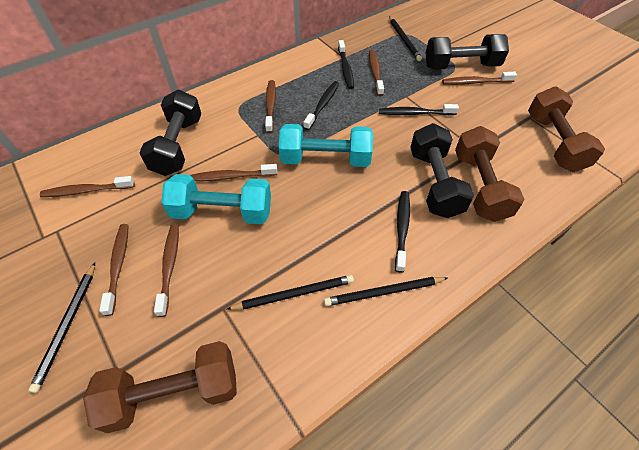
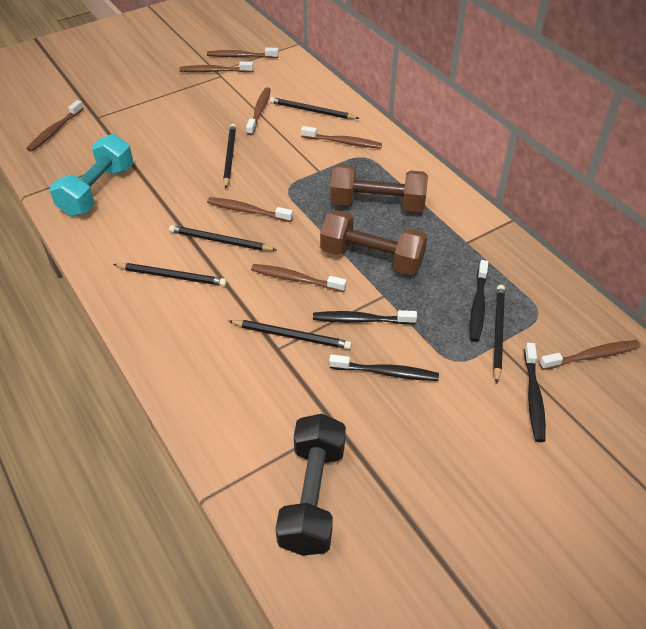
black dumbbell: [139,90,201,176] [410,123,474,218] [425,34,509,70] = 3 -> [275,414,346,556] = 1
black pencil: [28,263,95,393] [226,275,354,310] [324,277,448,306] [389,16,422,61] = 4 -> [113,263,227,286] [169,225,277,251] [223,124,236,189] [229,320,352,349] [270,97,360,119] [493,285,505,383] = 6
brown dumbbell: [83,341,237,433] [455,126,524,222] [528,87,605,172] = 3 -> [320,210,427,275] [330,164,428,212] = 2
brown toothbrush: [40,176,135,197] [99,224,129,316] [154,224,179,317] [190,164,277,181] [265,80,276,133] [369,50,384,96] [442,72,517,85] = 7 -> [26,100,84,152] [179,61,253,72] [207,47,279,58] [207,197,293,222] [246,87,271,135] [251,264,347,292] [301,126,382,149] [539,340,641,370] = 8
turquoise dumbbell: [161,174,271,224] [279,124,373,167] = 2 -> [50,134,133,216] = 1

